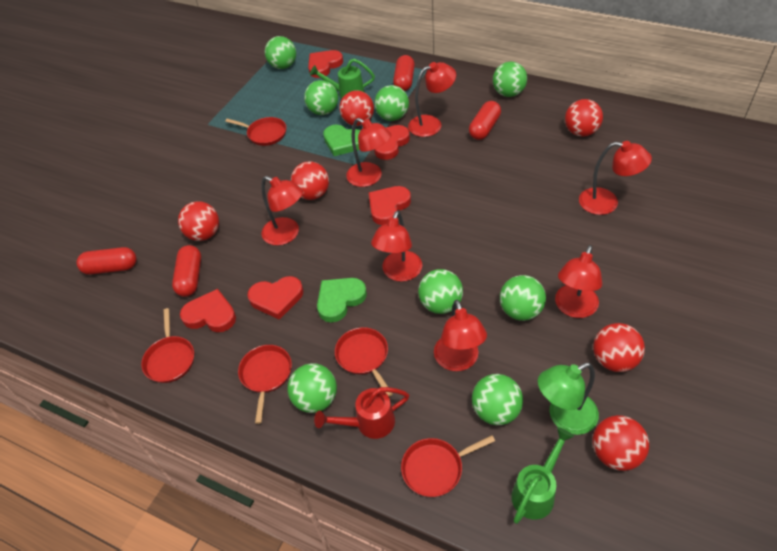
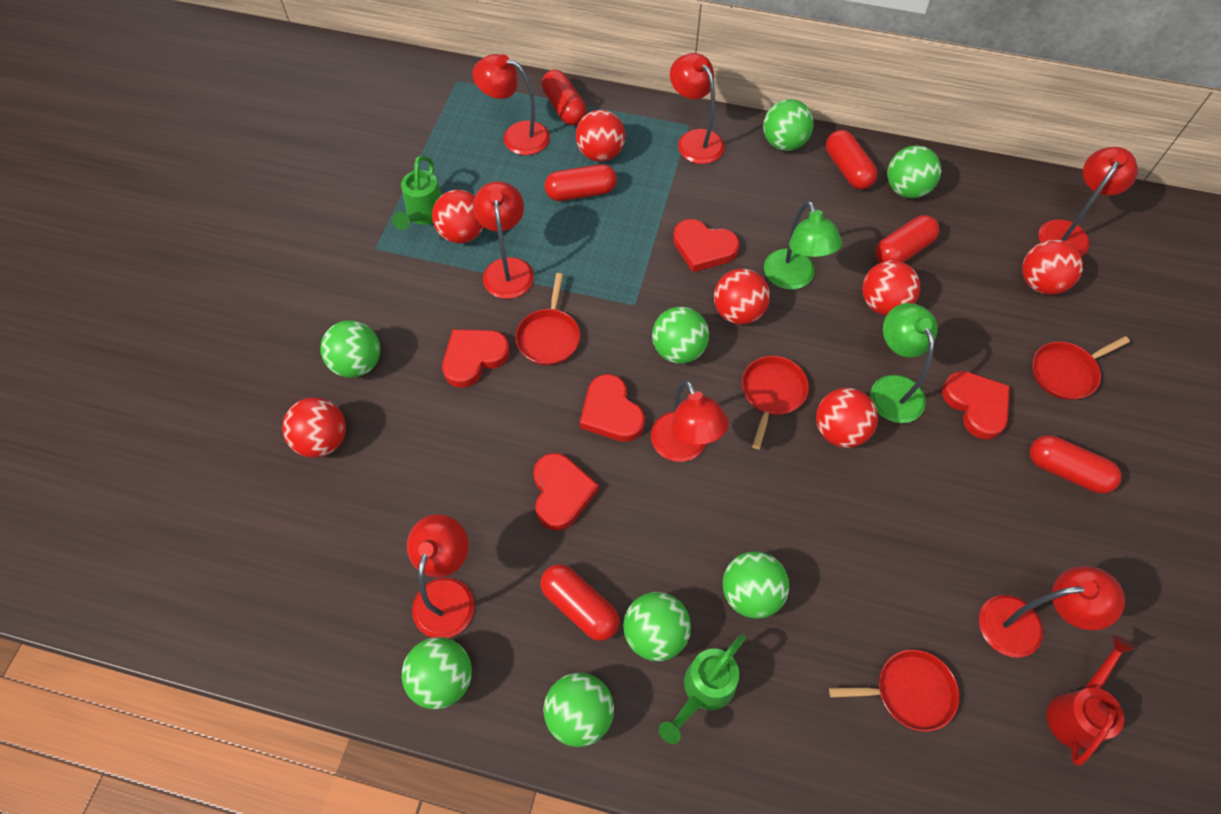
green heart: [317,278,367,323] [323,125,361,156] = 2 -> none = 0
green lamp: [538,363,599,435] = 1 -> [764,201,842,290] [870,303,938,423] = 2
red ball: [178,201,219,241] [291,161,329,200] [339,90,374,126] [565,99,603,137] [593,323,645,372] [593,415,649,471] = 6 -> [282,397,346,458] [432,190,484,244] [576,110,625,162] [714,269,770,325] [816,388,878,448] [862,260,920,316] [1022,239,1083,295] = 7
red capsule: [77,247,137,275] [172,245,201,297] [393,55,415,91] [469,101,501,140] = 4 -> [541,564,620,641] [542,70,586,125] [545,164,617,201] [826,130,878,189] [875,215,939,263] [1030,435,1121,493] = 6
red pan: [141,308,194,383] [225,117,286,146] [238,345,292,424] [335,327,393,397] [401,435,495,497] = 5 -> [515,273,580,365] [742,356,809,449] [829,650,959,732] [1032,336,1130,400] = 4

